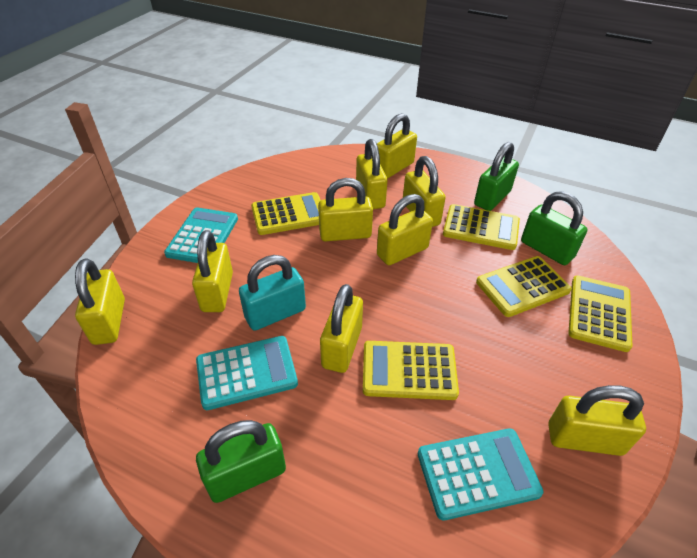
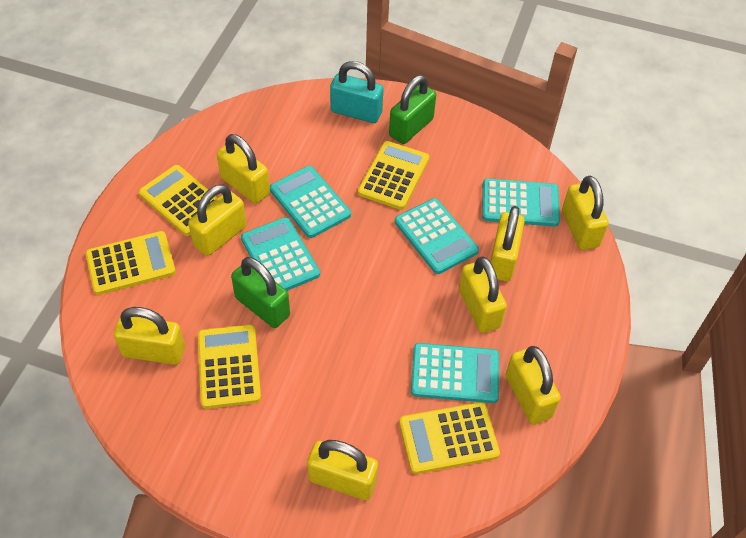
green padlock: [196,420,286,503] [474,142,519,211] [521,191,587,265] = 3 -> [231,257,290,328] [389,75,436,144] = 2
turquoise calculator: [164,207,238,263] [196,336,298,410] [418,428,544,521] = 3 -> [241,217,320,291] [270,166,351,238] [395,198,479,274] [411,343,499,403] [482,178,560,227] = 5
yellow padlock: [75,258,125,345] [192,230,233,312] [318,178,373,241] [320,284,363,373] [356,139,388,209] [377,113,417,178] [377,194,433,265] [403,156,446,227] [548,385,646,456] = 9 -> [114,307,185,365] [188,184,247,256] [217,134,270,204] [307,440,378,500] [459,256,507,333] [490,206,525,282] [506,346,561,424] [562,175,609,250] = 8

